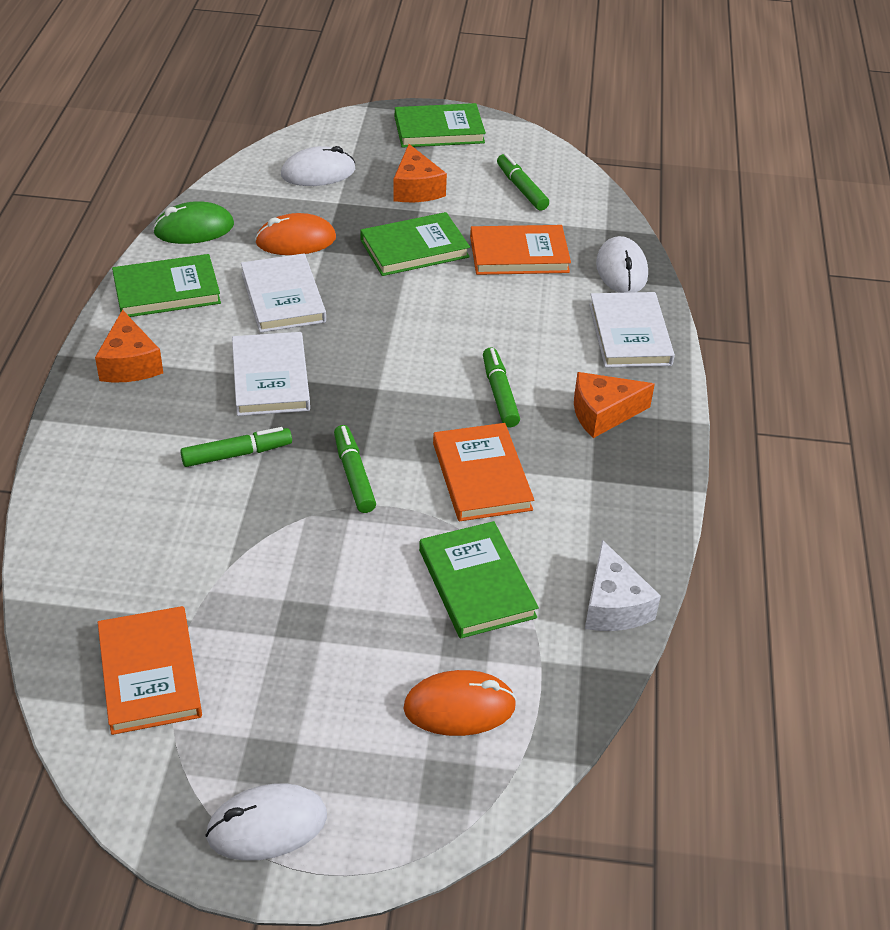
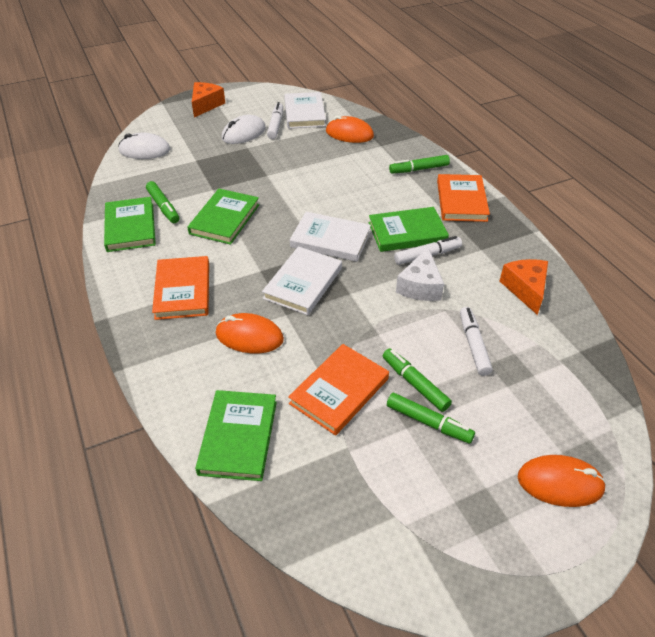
green mouse: [153,201,234,244] = 1 -> none = 0
orange cheese: [95,309,163,382] [393,144,447,202] [574,372,655,438] = 3 -> [192,82,225,118] [499,259,548,315] = 2
orange mouse: [255,213,336,255] [403,670,517,736] = 2 -> [216,313,284,353] [326,115,374,143] [518,455,606,507] = 3
white marker: none = 0 -> [267,102,283,139] [394,236,462,265] [460,307,493,376] = 3
white mouse: [205,783,327,861] [281,146,355,186] [596,236,648,293] = 3 -> [118,133,170,159] [222,115,266,144] = 2

